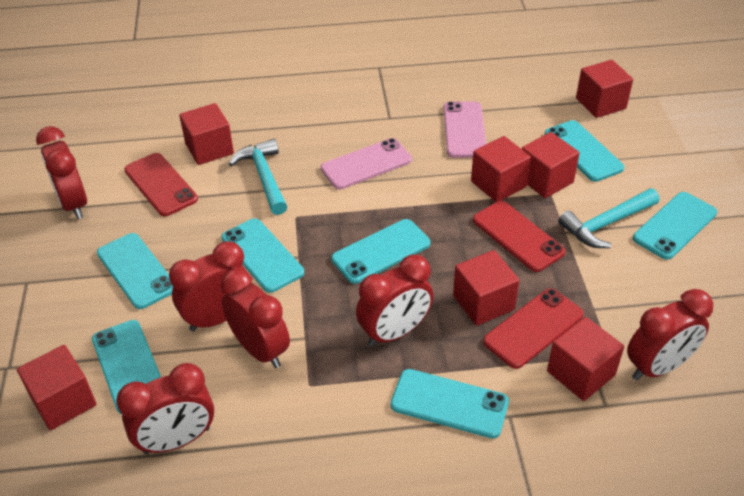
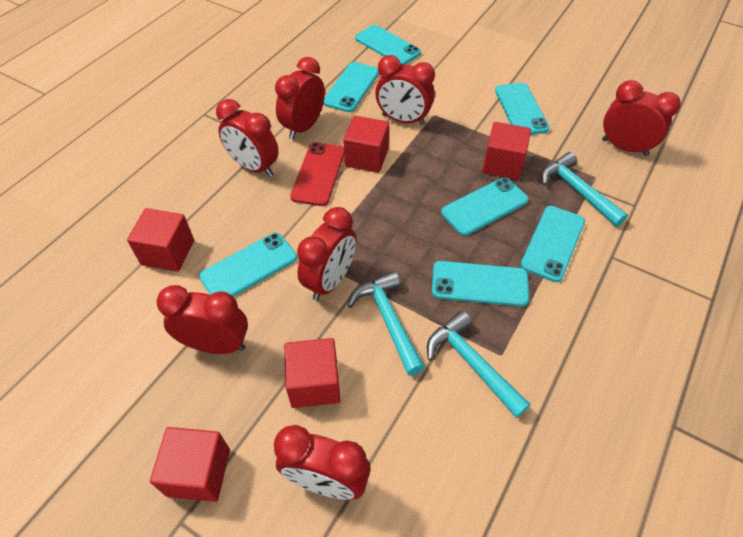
pink phone: [321,138,412,189] [444,101,486,158] = 2 -> none = 0
red clock: [36,126,87,219] [116,363,214,454] [169,241,252,331] [221,269,290,368] [356,255,433,346] [627,289,713,380] = 6 -> [156,285,248,354] [216,99,279,177] [274,425,371,500] [275,57,325,140] [297,207,356,300] [375,55,435,125] [602,80,681,156] = 7
red cube: [17,345,96,430] [179,103,234,165] [453,250,520,326] [471,136,531,202] [522,132,580,198] [547,317,624,401] [576,60,633,118] = 7 -> [127,208,194,272] [150,427,230,502] [284,338,340,408] [343,116,389,173] [482,122,531,180] = 5
red phone: [124,153,198,216] [473,201,565,272] [483,288,584,369] = 3 -> [290,142,344,206] = 1
turquoise hammer: [229,139,288,215] [558,188,659,248] = 2 -> [347,271,425,376] [427,311,531,418] [541,152,628,226] = 3

